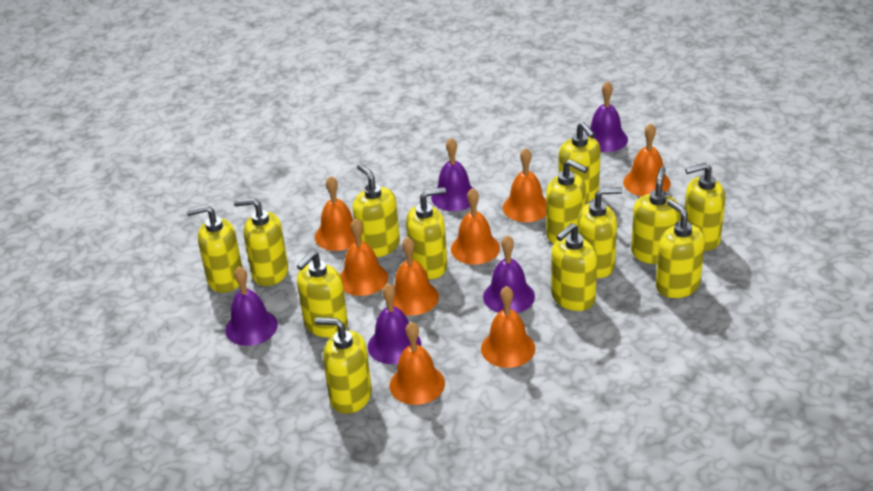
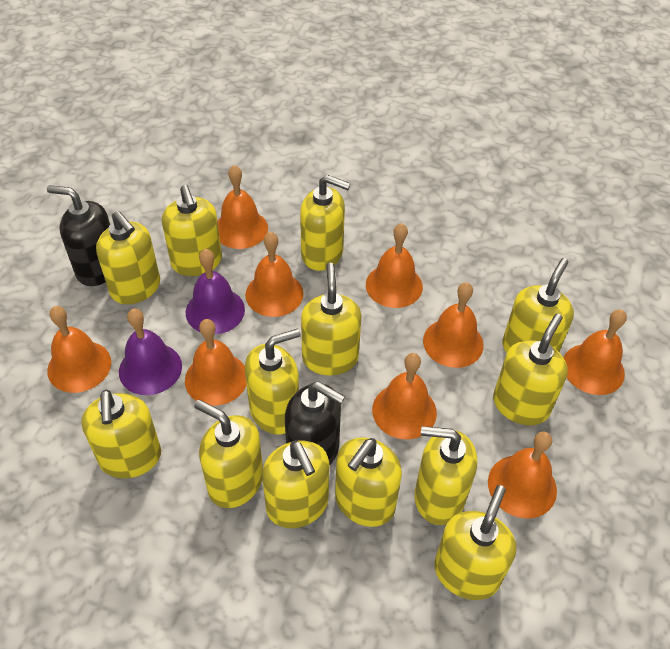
black soap dispenser: none = 0 -> [47,185,110,286] [285,382,345,466] = 2
orange bell: [315,176,356,251] [340,218,388,296] [390,322,445,405] [393,237,439,315] [451,188,500,265] [481,286,535,368] [503,148,546,222] [623,123,671,196] = 8 -> [47,306,111,393] [185,319,247,406] [217,165,268,249] [245,232,303,317] [366,223,423,308] [372,353,437,440] [423,282,484,368] [488,431,557,519] [563,310,627,395] = 9
purple bell: [225,267,278,346] [368,284,421,364] [431,138,474,211] [483,235,535,313] [587,81,628,152] = 5 -> [119,309,182,395] [186,249,245,334] = 2

